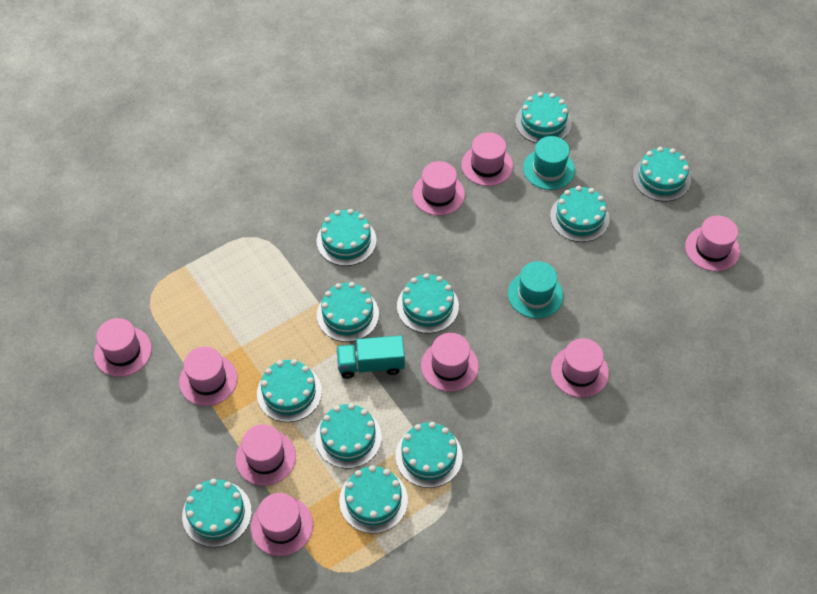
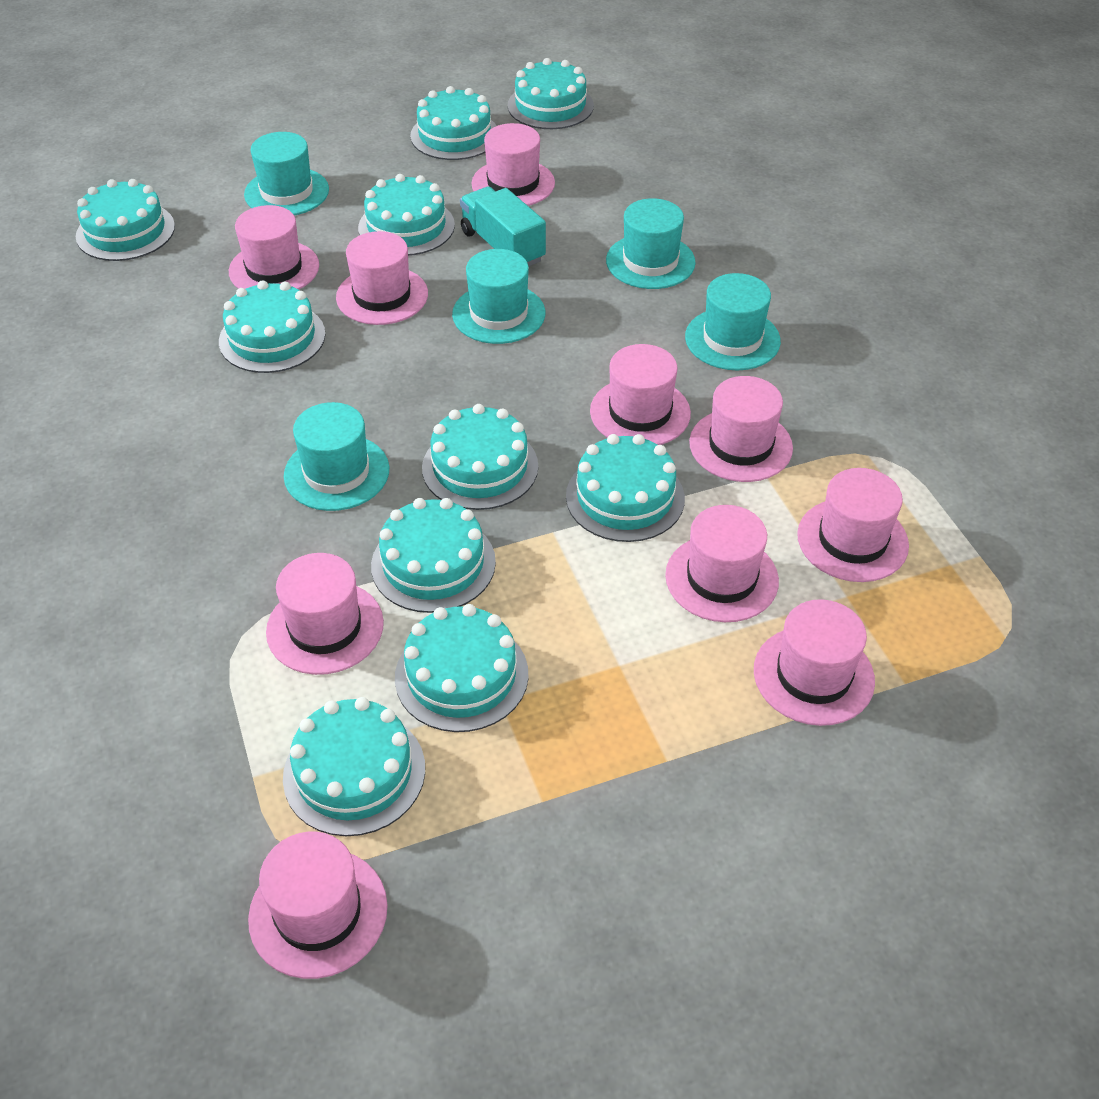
pink hat: [94,318,152,377] [179,347,237,406] [235,424,296,486] [251,493,313,556] [413,161,465,216] [421,333,479,392] [461,132,513,186] [551,338,609,398] [685,216,740,271] = 9 -> [229,205,319,290] [248,832,388,979] [266,553,384,675] [336,231,428,325] [472,123,555,206] [590,344,691,445] [665,505,779,622] [689,376,793,482] [754,599,875,726] [797,468,909,582] = 10
turquoise cake: [182,479,252,547] [257,359,322,422] [315,403,382,469] [317,209,377,266] [317,282,379,342] [339,465,408,533] [395,422,463,488] [397,273,459,333] [515,92,571,143] [550,186,609,242] [633,147,691,201] = 11 -> [76,179,175,261] [219,280,325,373] [283,697,425,836] [358,174,455,256] [371,498,496,613] [395,604,529,732] [410,86,497,160] [422,404,538,510] [508,58,594,129] [566,434,685,542] = 10
turquoise hat: [508,261,563,318] [523,136,575,190] = 2 -> [244,132,329,215] [284,402,389,511] [452,249,545,344] [606,198,696,289] [685,273,781,370] = 5

